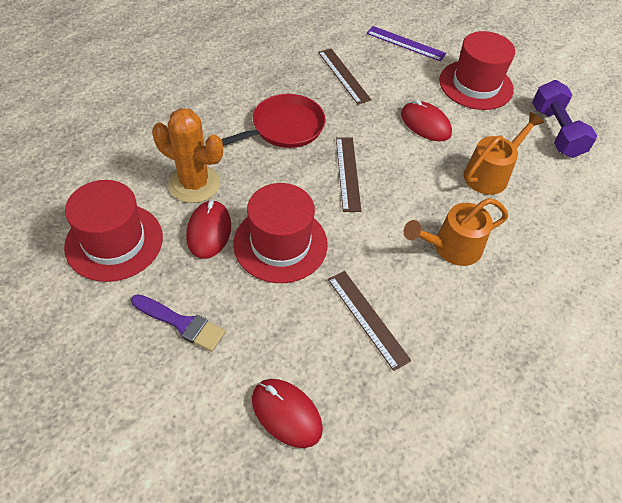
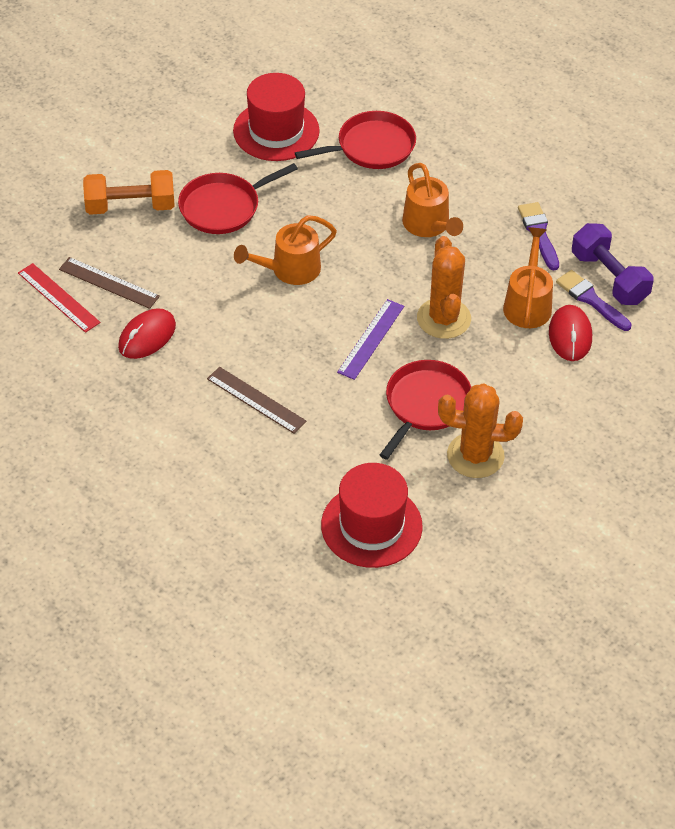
brown ruler: [318,49,371,104] [328,271,412,371] [336,137,361,212] = 3 -> [59,257,160,309] [207,367,307,434] = 2
orange cactus: [152,108,223,203] = 1 -> [417,236,471,339] [438,383,523,478] = 2
orange dumbbell: none = 0 -> [83,170,175,215] = 1
orange watering can: [404,198,508,266] [464,112,544,195] = 2 -> [234,215,337,285] [402,163,463,237] [503,227,553,328] = 3
purple brush: [131,294,226,352] = 1 -> [518,202,559,270] [556,270,632,331] = 2
red hat: [64,180,163,282] [233,183,328,283] [439,31,515,110] = 3 -> [233,73,320,161] [321,463,423,568] = 2
red mouse: [186,200,231,259] [252,379,323,448] [401,100,452,141] = 3 -> [118,308,176,359] [549,305,592,361] = 2
red pan: [221,94,325,148] = 1 -> [178,163,298,234] [295,111,416,169] [380,360,471,460] = 3
red ruler: none = 0 -> [18,263,101,333] = 1

